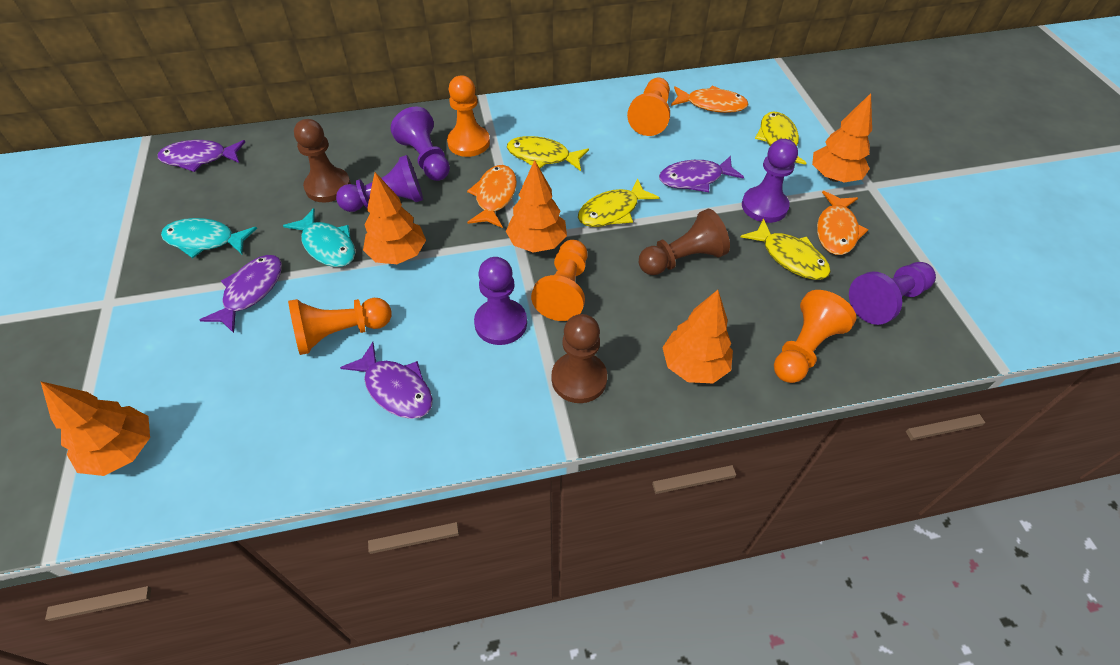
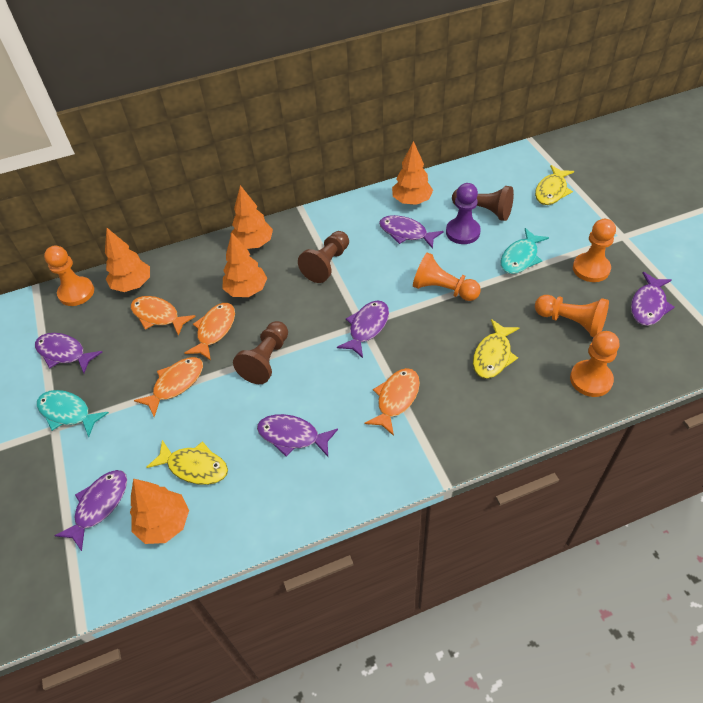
orange fish: [467,165,517,228] [671,86,748,113] [817,191,868,255] = 3 -> [131,296,196,336] [134,357,203,417] [184,303,235,361] [365,368,420,436] = 4
purple fish: [158,140,245,172] [200,255,282,333] [340,342,433,419] [659,156,744,192] = 4 -> [35,333,102,373] [54,470,127,551] [257,414,338,457] [337,301,389,358] [379,215,443,249] [631,272,675,326] = 6
purple pawn: [336,155,423,212] [391,106,450,181] [474,257,527,345] [742,139,798,223] [849,262,936,325] = 5 -> [446,183,481,244] = 1
yellow fish: [507,136,589,171] [578,178,660,227] [741,218,831,280] [755,111,806,165] = 4 -> [146,440,228,485] [473,319,519,379] [535,165,574,205] = 3

